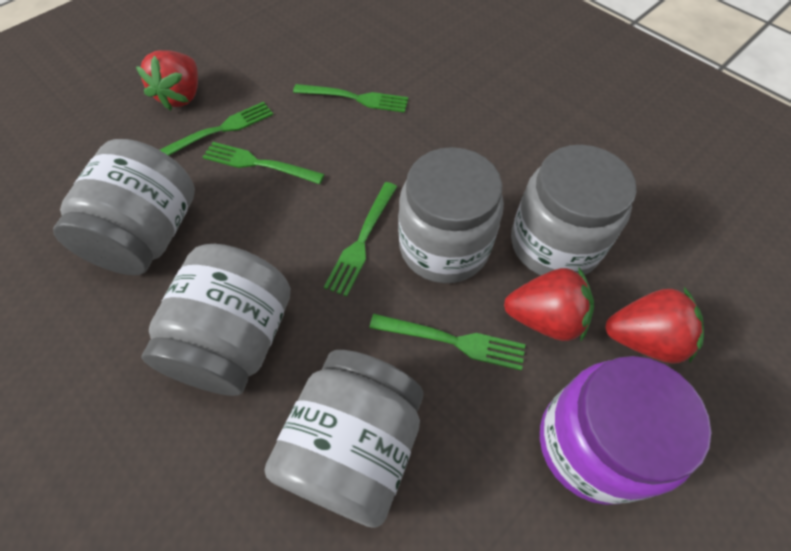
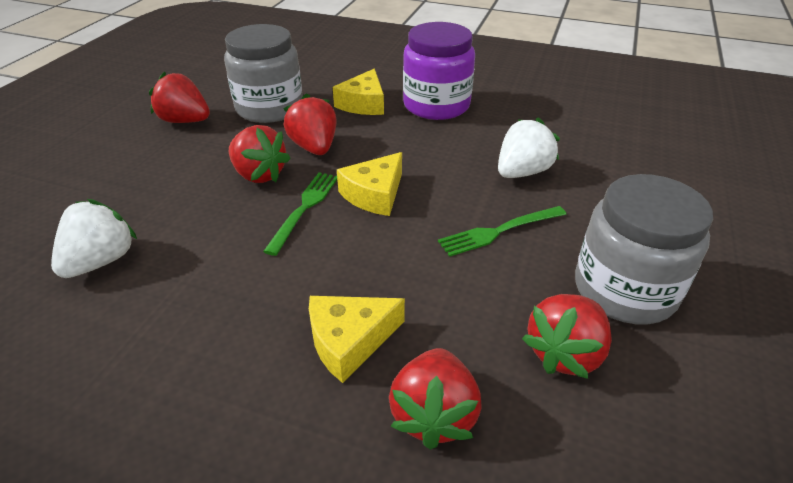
green fork: [160,102,273,156] [203,142,325,184] [293,84,408,113] [324,182,397,297] [369,314,525,371] = 5 -> [263,172,337,256] [438,206,567,257] = 2
grey jar: [53,139,195,275] [142,244,291,396] [264,350,423,528] [398,147,504,283] [511,145,636,276] = 5 -> [224,24,303,123] [575,174,713,324] = 2
red strawberry: [136,50,198,111] [504,268,594,341] [605,287,704,363] = 3 -> [149,72,210,123] [229,125,291,183] [283,93,337,155] [389,348,481,450] [522,294,612,379] = 5
white strawberry: none = 0 -> [51,199,137,278] [498,117,560,178] = 2
yellow cheese: none = 0 -> [309,296,405,383] [333,69,384,115] [337,152,402,216] = 3

